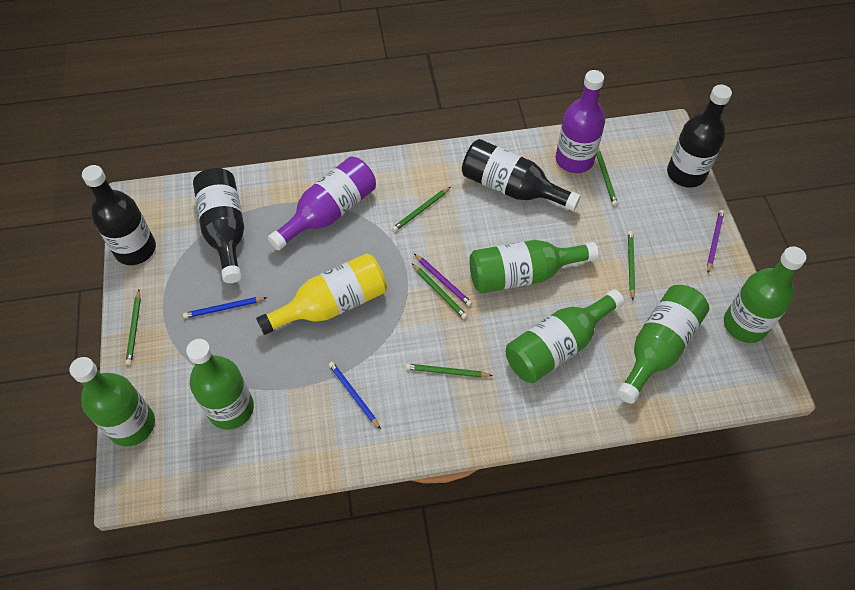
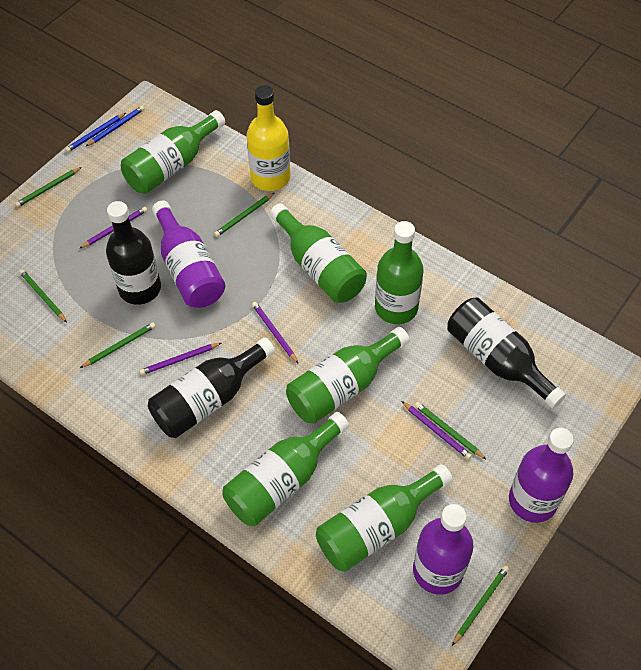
black bottle: [82,165,156,265] [193,168,244,283] [462,139,581,211] [667,85,732,187] = 4 -> [106,201,161,305] [148,337,275,438] [447,297,566,409] = 3
purple bottle: [268,156,376,250] [556,70,605,173] = 2 -> [152,201,225,308] [413,504,473,595] [509,428,574,523] = 3
purple pencil: [414,254,472,306] [707,210,724,273] = 2 -> [79,207,147,249] [139,343,221,375] [252,302,298,363] [401,401,472,460] = 4

